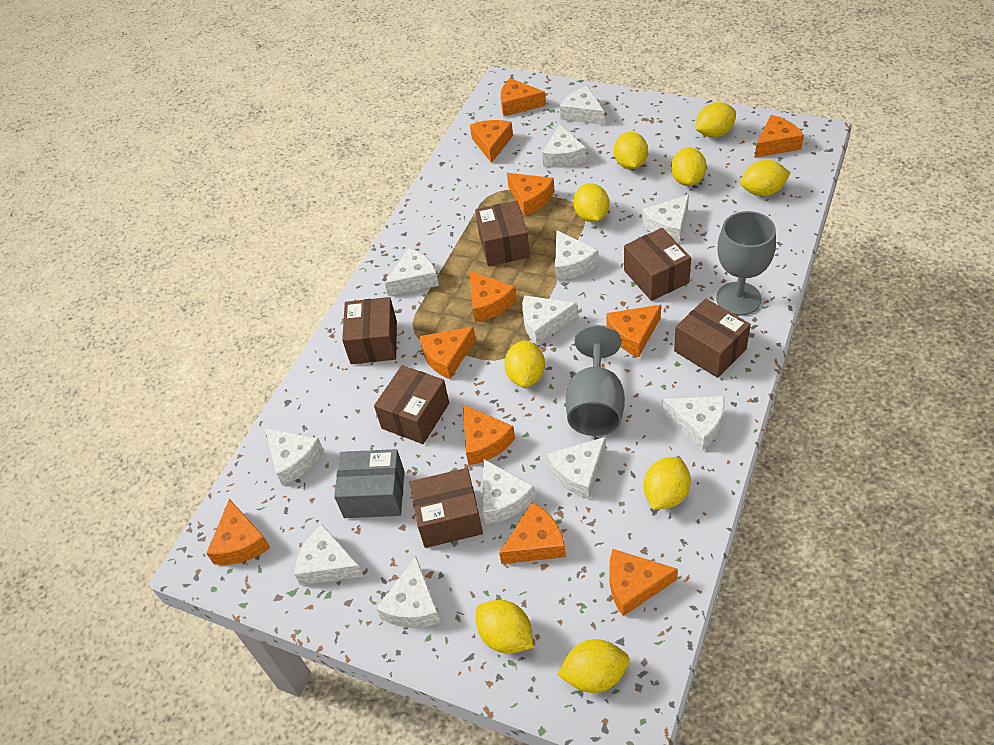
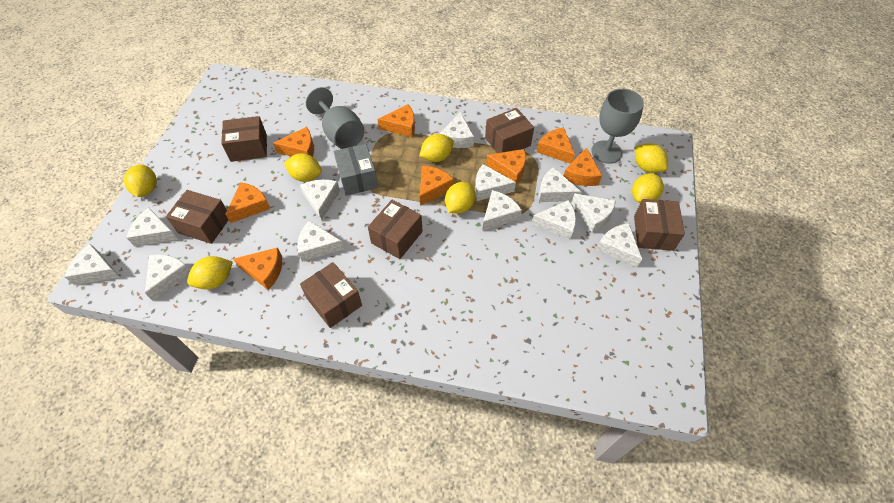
orange cheese: [206,499,270,565] [419,327,476,379] [463,404,515,465] [469,270,516,322] [470,120,513,163] [499,502,566,564] [501,78,546,116] [507,173,555,216] [606,305,661,357] [609,549,678,616] [755,115,804,158] = 11 -> [225,182,270,223] [234,247,282,290] [273,127,314,157] [377,104,415,138] [420,166,454,206] [486,149,526,184] [537,127,575,164] [564,147,602,186] = 8
yellow lemon: [476,600,533,654] [504,340,545,388] [557,639,629,693] [573,183,609,222] [614,132,648,169] [644,457,691,510] [671,148,707,186] [695,102,736,138] [740,160,790,196] = 9 -> [124,165,157,197] [187,256,233,289] [284,153,322,182] [419,134,454,162] [445,182,476,214] [632,173,664,203] [635,143,668,173] = 7

